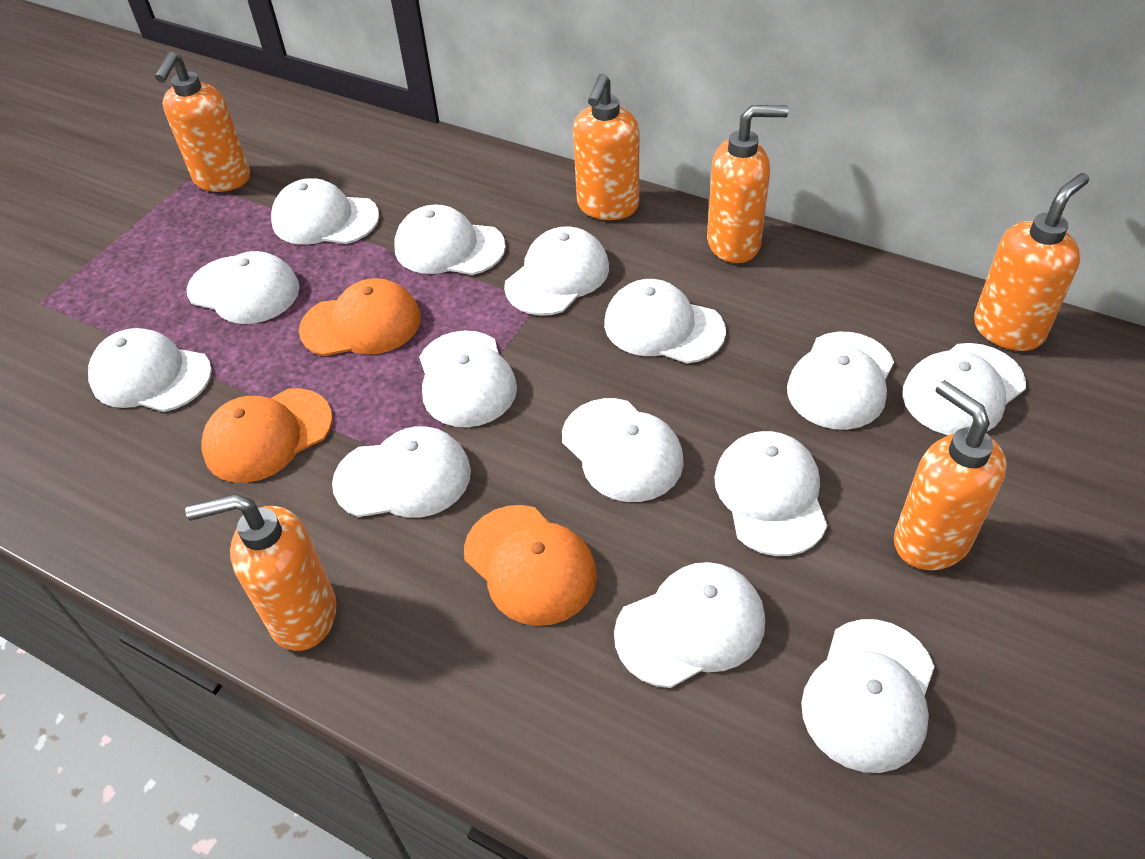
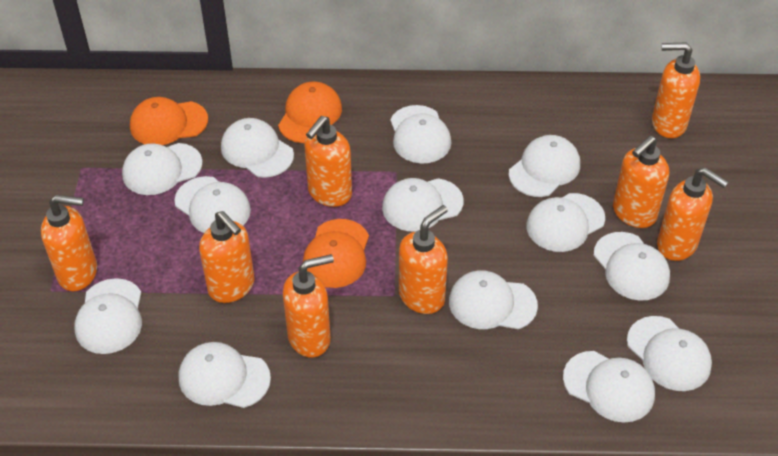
orange soap dispenser: [155,52,250,192] [185,494,337,651] [573,74,639,220] [707,105,789,263] [894,380,1007,570] [974,173,1089,351] = 6 -> [41,195,97,291] [199,211,254,303] [283,254,334,357] [304,116,352,207] [399,205,448,314] [613,136,669,228] [652,42,700,138] [657,167,729,261] = 8
white cap: [88,328,212,412] [187,251,299,324] [271,178,379,245] [332,426,471,518] [394,204,506,275] [419,331,517,427] [504,226,609,316] [562,398,684,502] [604,279,726,364] [614,562,765,688] [714,431,828,556] [787,332,894,430] [801,619,935,773] [902,343,1026,435] = 14 -> [74,278,142,354] [122,143,203,195] [174,176,251,233] [179,342,271,408] [221,118,294,178] [382,178,464,232] [390,105,451,164] [449,270,538,329] [509,135,580,197] [526,193,605,252] [563,351,655,422] [594,232,670,301] [627,316,712,391] = 13

